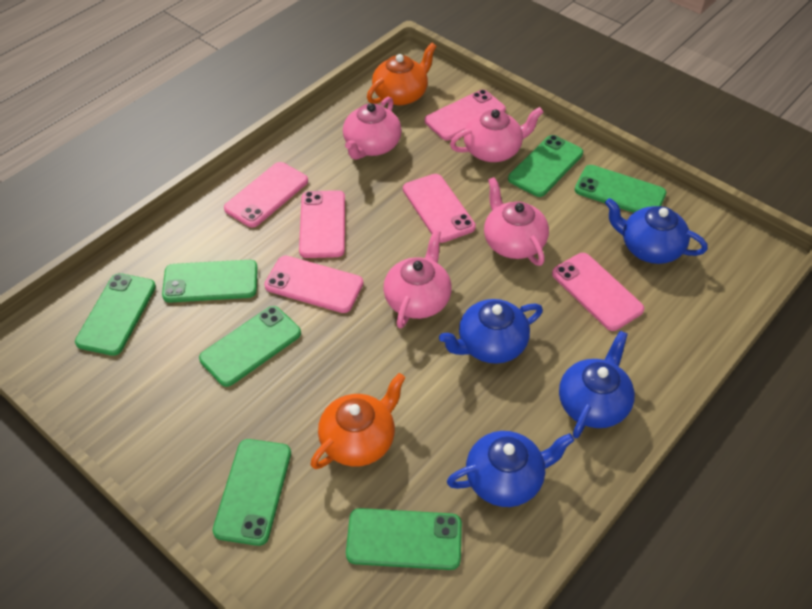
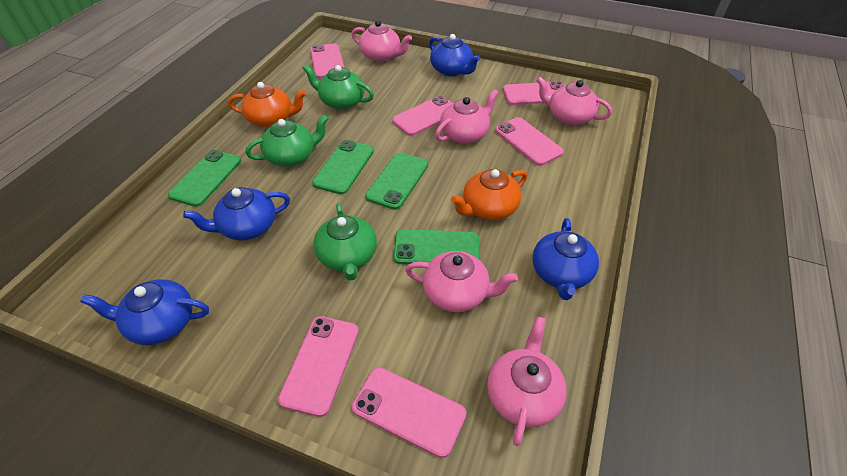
green phone: [75,273,156,356] [162,260,258,303] [199,306,301,387] [213,439,291,546] [346,508,462,570] [508,135,583,197] [575,165,666,213] = 7 -> [168,150,241,207] [312,140,374,195] [365,153,428,210] [393,229,480,265] = 4
green teapot: none = 0 -> [246,115,329,167] [302,64,374,110] [313,203,377,281] = 3
pink teapot: [343,97,402,160] [383,230,452,329] [450,107,543,162] [484,177,549,266] = 4 -> [351,20,412,62] [405,251,518,312] [435,89,499,144] [487,316,567,446] [536,77,612,126] = 5

